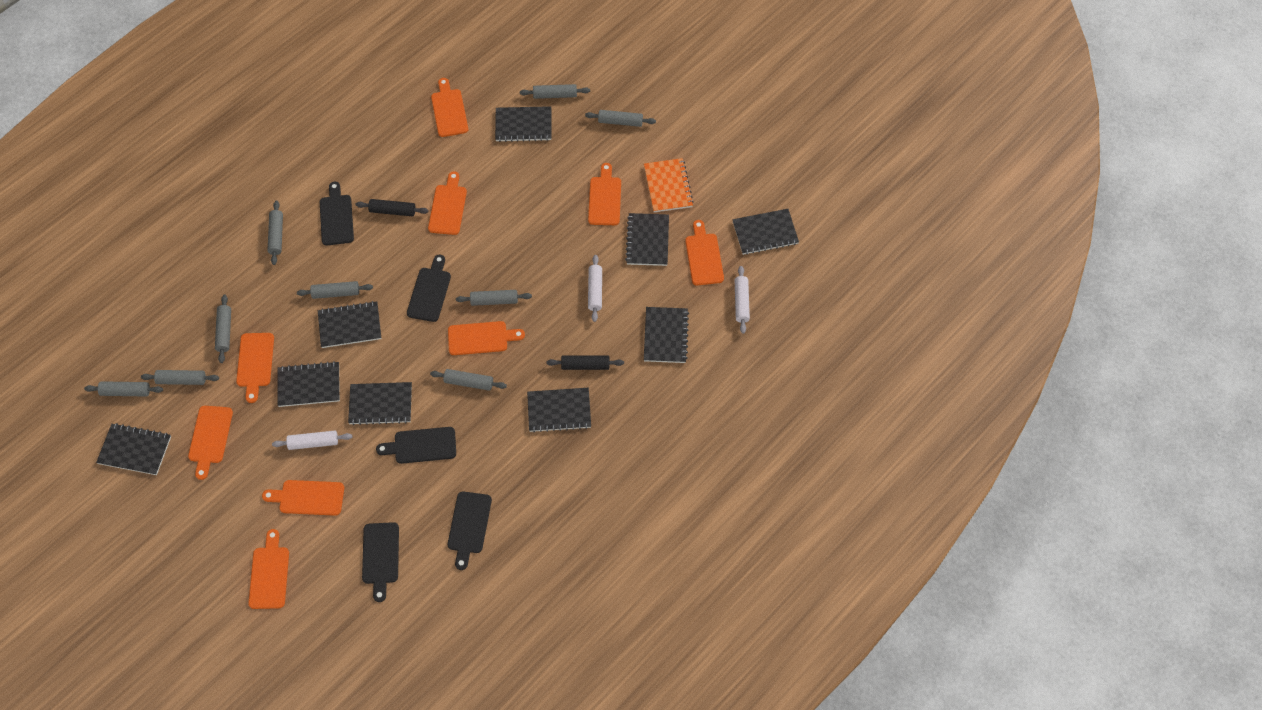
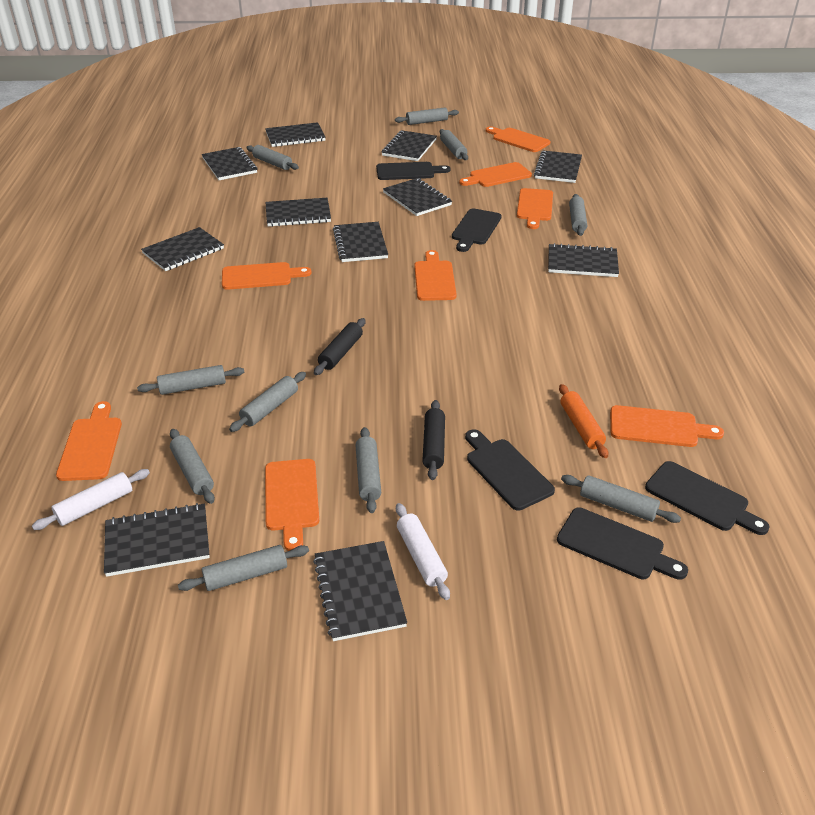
black notebook: [96,423,171,475] [277,361,340,407] [318,301,381,348] [348,382,412,425] [495,106,552,142] [527,388,591,433] [625,213,669,266] [644,307,689,363] [733,209,799,255] = 9 -> [104,503,210,577] [141,227,224,271] [202,147,258,180] [265,122,326,147] [265,198,331,227] [313,541,407,641] [333,222,388,262] [382,130,437,161] [383,178,452,216] [534,150,582,183] [548,243,619,277] = 11
grey rolling pin: [84,381,163,397] [141,370,219,385] [215,295,231,363] [267,201,283,265] [297,281,373,299] [430,369,507,391] [456,290,532,306] [520,84,590,99] [585,110,656,127] = 9 -> [137,365,244,395] [170,429,215,504] [178,545,309,591] [229,372,306,432] [246,145,299,170] [355,427,381,513] [395,107,459,125] [440,129,468,160] [561,475,681,523] [569,194,587,236] = 10
orange cutting board: [188,406,233,480] [236,333,274,403] [248,529,289,609] [262,480,344,516] [428,171,467,235] [431,78,468,137] [448,321,525,355] [588,163,621,225] [685,220,724,286] = 9 -> [56,401,122,481] [222,262,312,290] [265,459,319,551] [414,250,457,301] [459,162,532,187] [486,126,550,152] [517,188,553,229] [610,405,724,447] = 8
orange notebook: [644,158,694,212] = 1 -> none = 0
orange rolling pin: none = 0 -> [559,384,608,458] = 1
white rolling pin: [272,431,352,450] [588,255,602,322] [735,266,750,333] = 3 -> [32,469,150,530] [396,503,450,600] = 2

